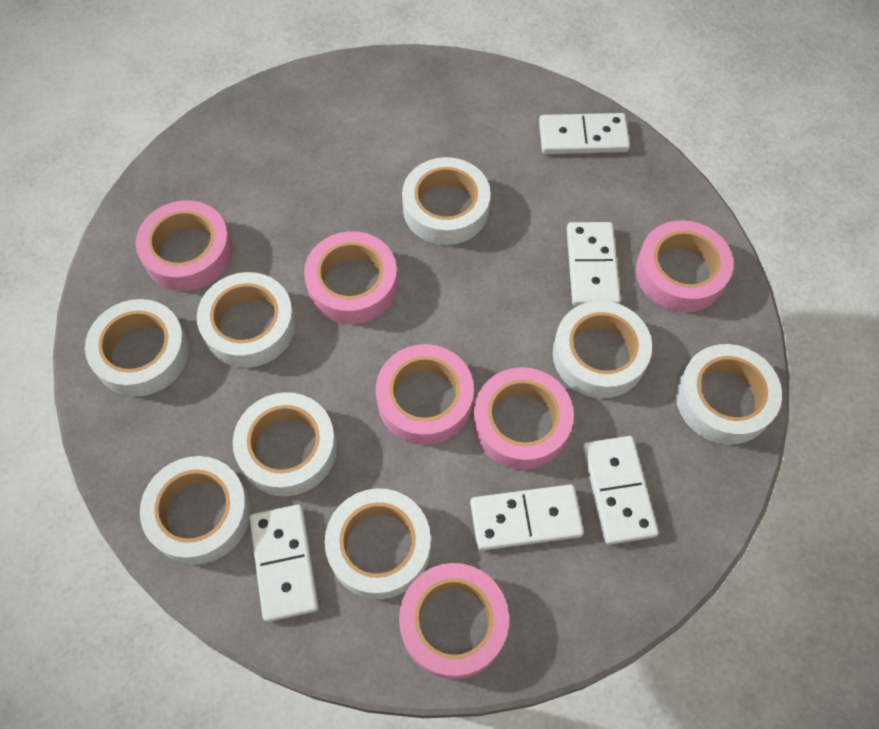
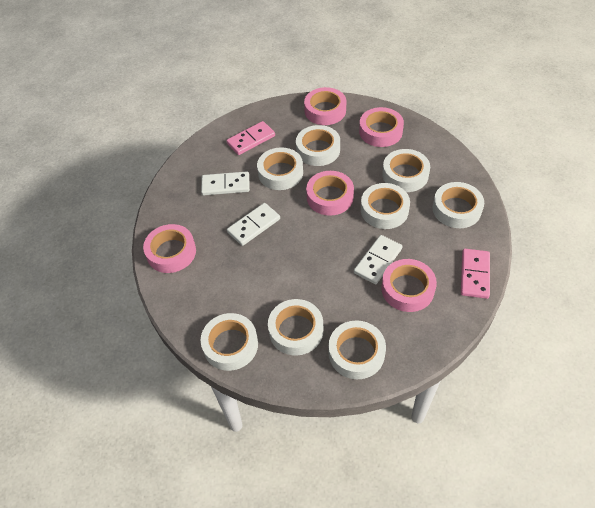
pink domino: none = 0 -> [227,121,275,155] [461,249,490,299] = 2
pink tape: [136,200,233,291] [304,231,398,324] [376,344,474,445] [399,563,509,679] [473,367,574,470] [636,220,733,312] = 6 -> [143,224,196,273] [304,87,346,125] [306,171,354,216] [359,107,404,147] [381,259,437,312] = 5
white domino: [249,504,319,622] [470,484,584,551] [539,113,630,154] [567,222,621,306] [582,436,658,545] = 5 -> [201,171,250,195] [227,203,280,246] [354,235,402,284] = 3

